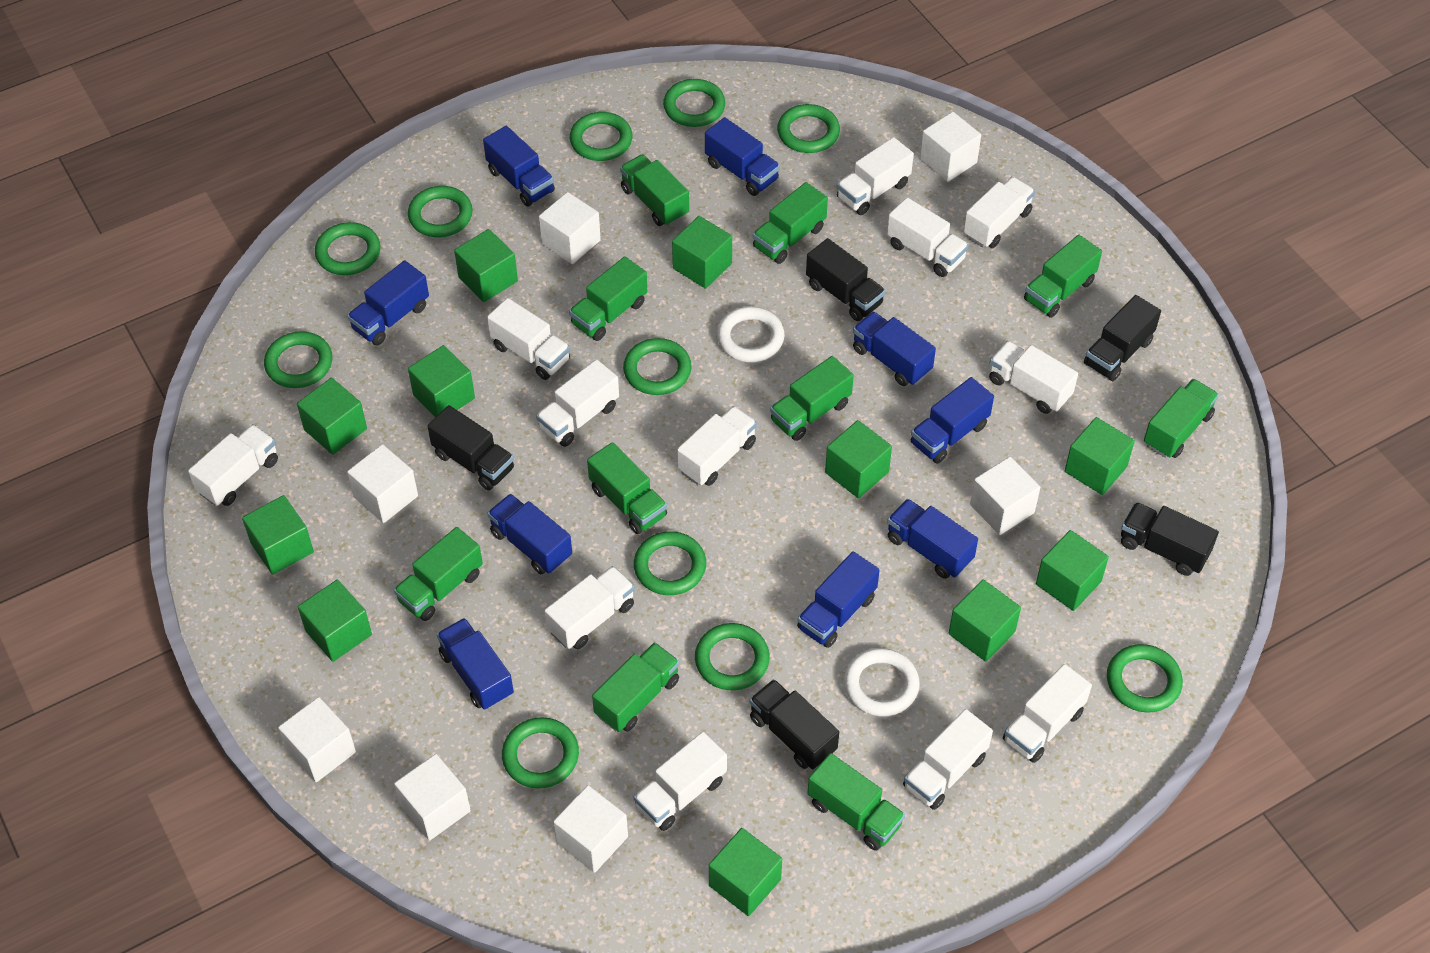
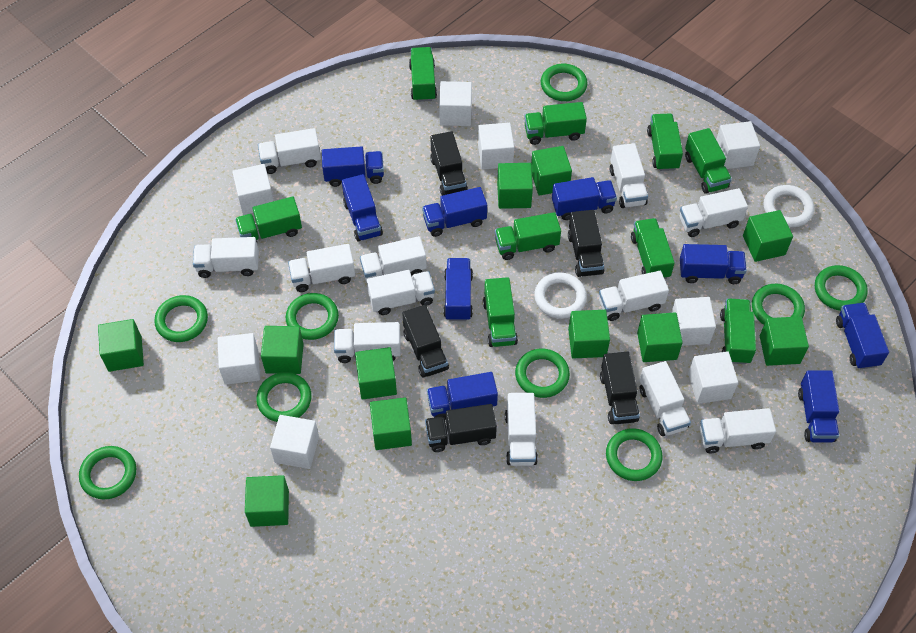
green ring: [264,331,332,388] [315,222,380,275] [408,186,473,237] [502,717,579,788] [570,112,632,161] [623,338,692,395] [634,531,706,595] [663,79,725,127] [695,623,770,690] [777,104,840,153] [1107,644,1183,713] = 11 -> [79,446,136,500] [154,295,208,342] [256,372,312,422] [286,293,339,340] [515,349,570,398] [541,64,587,101] [606,428,663,481] [752,284,805,325] [815,265,868,311] = 9
green truck: [394,527,483,621] [569,256,648,341] [587,442,667,534] [592,642,680,732] [620,154,689,226] [753,182,828,264] [770,356,854,441] [807,753,905,851] [1024,235,1102,318] [1144,379,1219,458] = 10 -> [235,196,302,242] [409,47,437,102] [483,277,518,347] [495,212,561,260] [524,102,587,145] [631,218,675,279] [647,114,683,171] [685,128,732,194] [720,299,756,364] = 9
white cube: [278,697,356,782] [347,444,418,523] [394,754,471,840] [539,192,601,264] [553,785,628,873] [920,112,981,182] [970,457,1040,535] = 7 -> [218,333,260,385] [232,164,274,215] [270,415,319,469] [439,81,472,126] [478,123,514,170] [671,297,716,346] [688,351,738,404] [716,121,760,169] = 8

